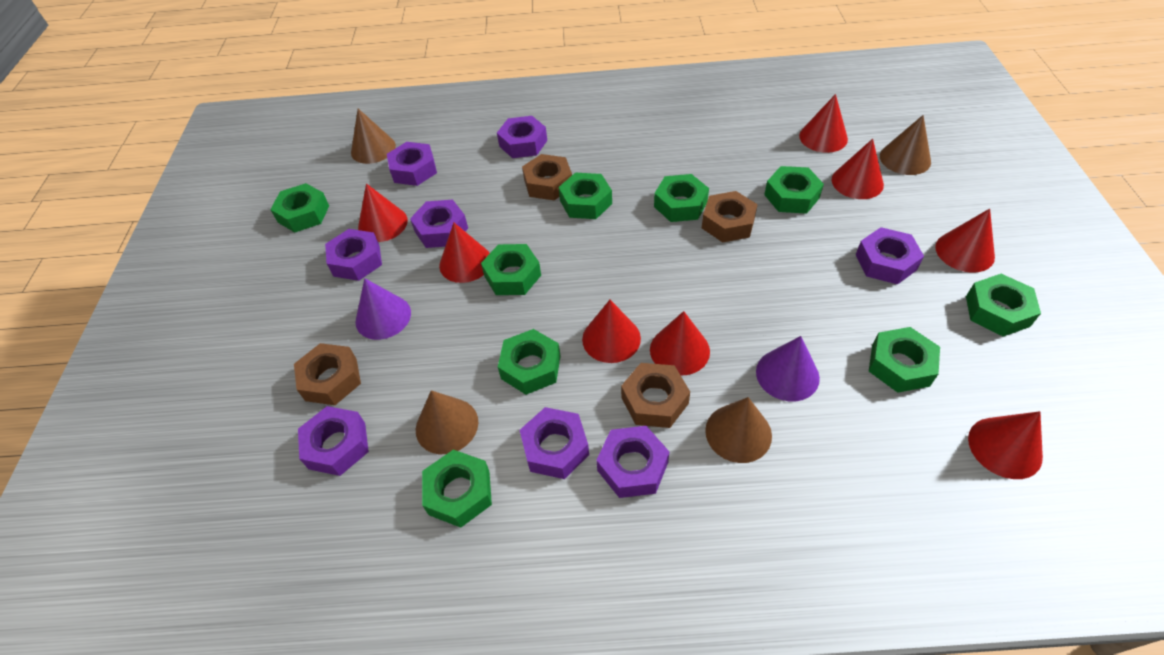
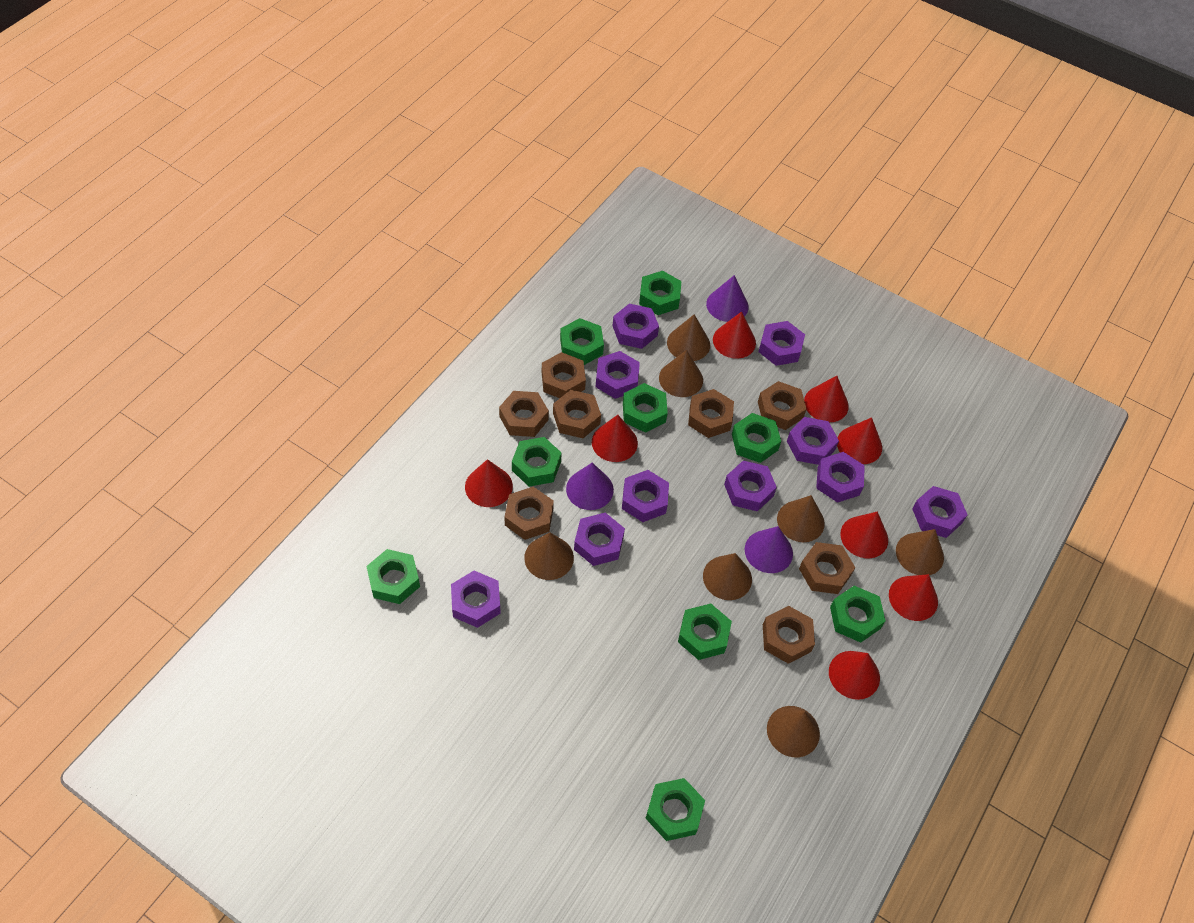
brown cone: [351,109,396,164] [416,390,478,454] [705,397,772,463] [880,115,931,175] = 4 -> [524,533,574,580] [659,350,703,397] [667,314,710,361] [703,553,752,600] [767,706,820,757] [777,495,825,542] [896,529,944,575] = 7
brown nut: [294,343,361,405] [522,154,572,200] [621,363,690,428] [702,191,758,243] = 4 -> [499,391,549,437] [505,487,554,540] [542,352,586,398] [553,390,601,438] [688,389,734,438] [758,381,807,430] [763,606,815,664] [799,542,855,594] = 8
purple cone: [356,278,411,340] [756,336,820,401] = 2 -> [566,462,614,510] [706,275,749,322] [745,526,793,573] = 3
purple nut: [298,406,369,476] [325,229,382,281] [387,142,437,186] [410,200,468,248] [497,116,547,158] [520,407,589,479] [596,426,669,498] [856,227,924,285] = 8 -> [451,571,501,628] [574,513,625,566] [595,351,640,399] [613,304,659,349] [622,470,669,522] [724,461,777,512] [759,321,805,366] [787,417,839,465] [816,452,865,503] [912,486,968,538] = 10

